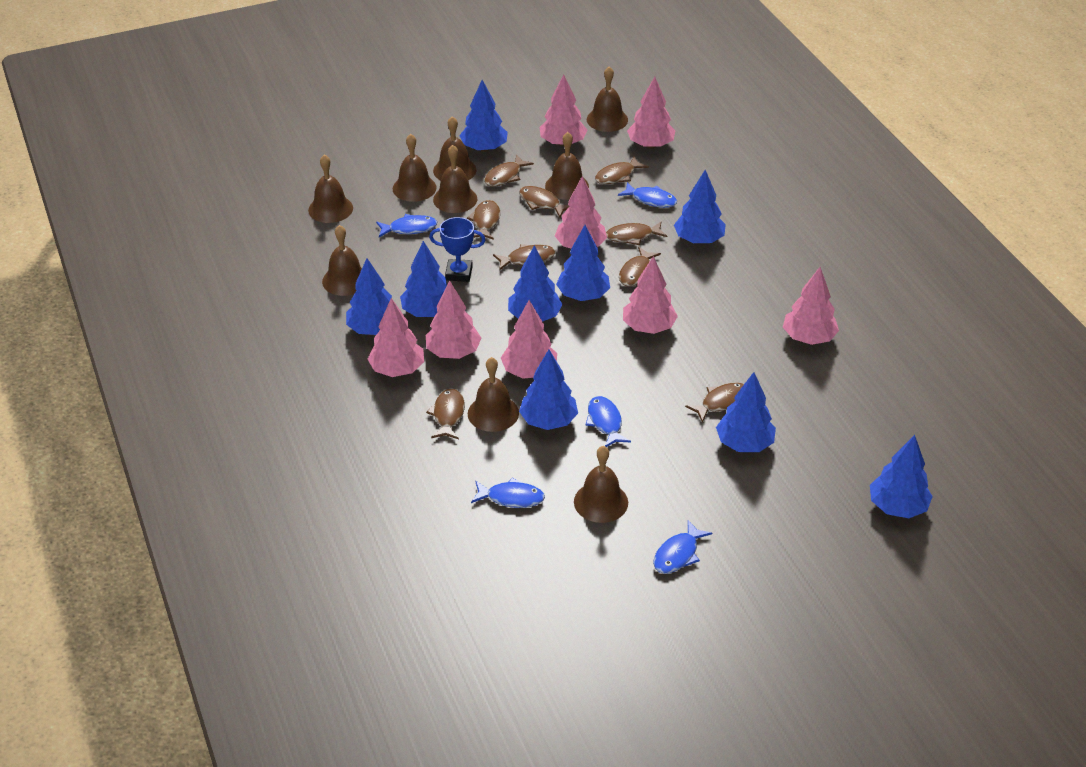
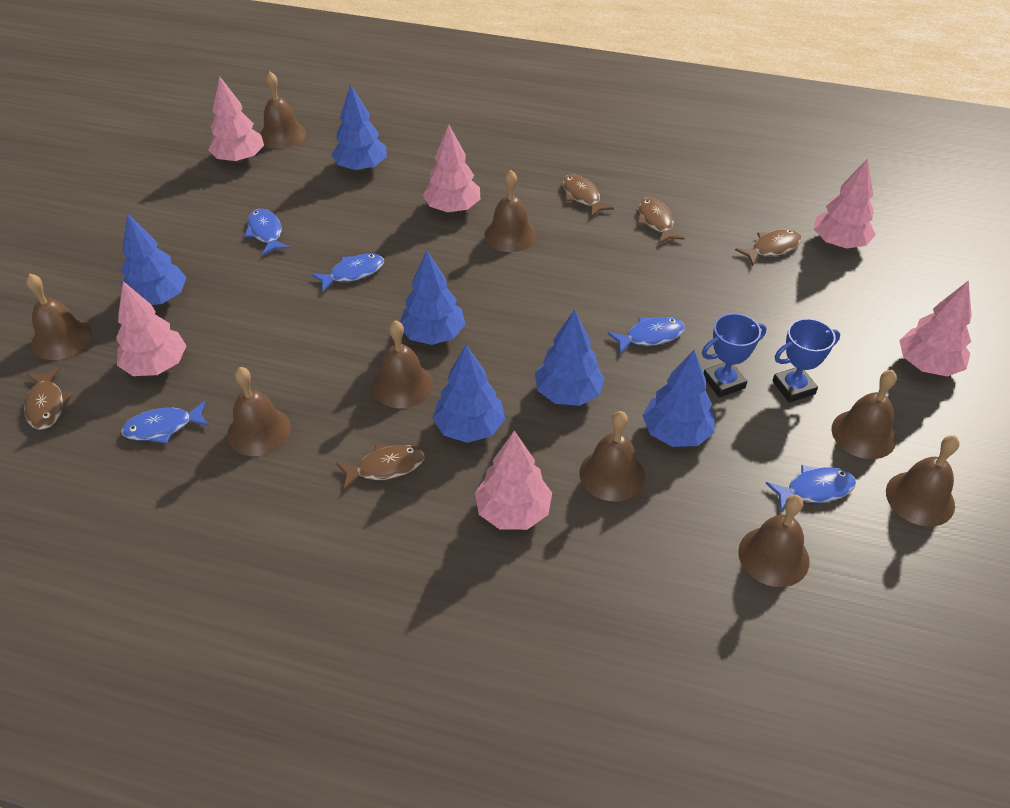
blue tree: [346,258,392,335] [400,241,447,317] [459,80,508,152] [508,245,563,322] [519,350,578,430] [556,225,610,301] [674,170,726,244] [716,372,776,452] [870,435,933,518] = 9 -> [121,214,187,305] [332,84,387,171] [400,250,465,345] [432,345,505,443] [535,309,605,406] [642,350,715,447] = 6
blue trophy: [429,217,485,282] = 1 -> [702,313,766,398] [772,318,840,403] = 2
brown fish: [426,388,465,439] [467,200,500,240] [484,155,534,187] [493,244,556,271] [519,186,569,217] [595,156,649,184] [606,222,667,245] [619,247,661,287] [685,382,744,423] = 9 -> [24,367,72,430] [336,444,425,490] [562,174,614,217] [638,198,685,244] [735,229,802,266] = 5
pink tree: [367,298,424,377] [426,281,481,359] [501,300,557,379] [539,74,587,146] [555,176,607,249] [623,256,678,334] [627,77,675,149] [783,267,839,345] = 8 -> [116,281,186,376] [208,76,264,163] [423,125,480,213] [475,431,552,530] [814,158,876,248] [899,280,972,377] = 6

